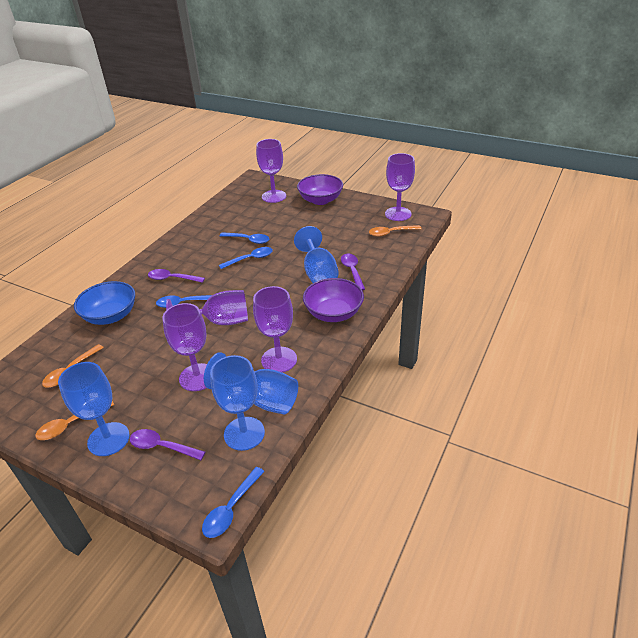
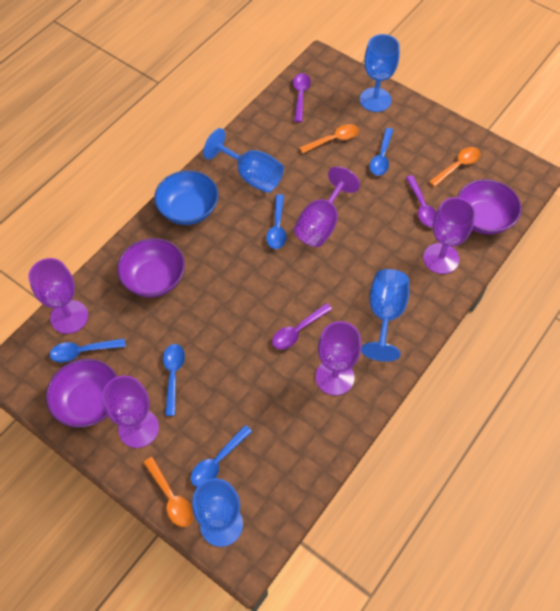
blue spoon: [156,295,212,308] [202,467,265,538] [219,247,273,269] [220,232,269,244] = 4 -> [50,338,126,363] [163,344,185,416] [191,425,252,487] [266,194,286,249] [370,128,393,175] = 5
purple bowl: [297,174,343,205] [303,278,364,322] = 2 -> [46,359,118,428] [117,238,185,298] [457,179,522,234] = 3

